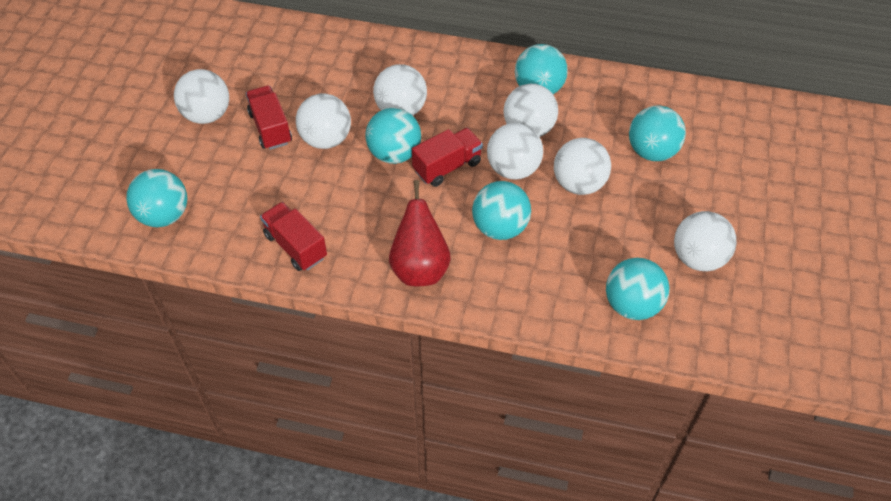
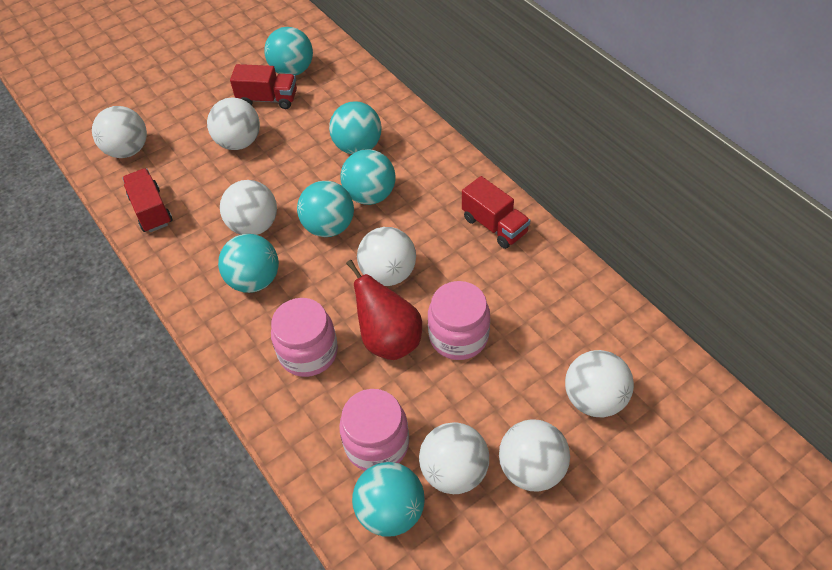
pink jar: none = 0 -> [271,298,338,377] [339,389,409,471] [428,281,490,360] = 3

